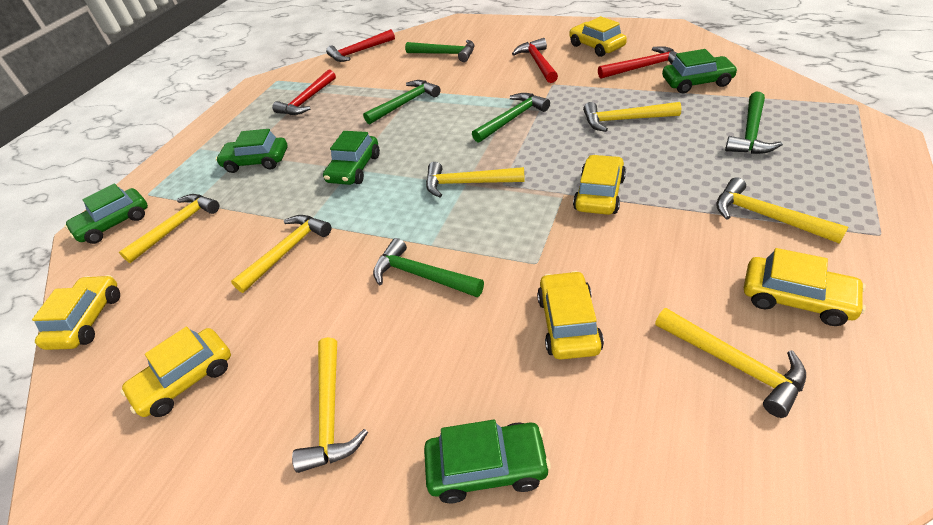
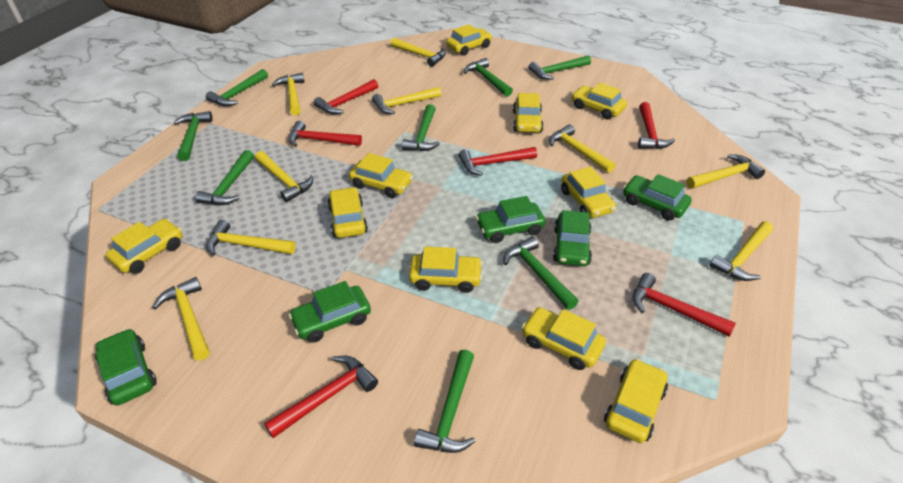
green hammer: [363,80,440,125] [373,238,484,297] [405,40,475,62] [472,93,550,143] [725,92,783,154] = 5 -> [174,111,213,161] [195,150,254,205] [206,69,268,106] [402,104,440,151] [414,350,475,453] [464,58,513,97] [503,236,579,310] [528,55,591,80] = 8
red hammer: [272,70,336,115] [326,29,395,62] [512,38,558,83] [598,46,677,79] = 4 -> [264,356,378,438] [288,121,362,147] [314,79,378,114] [459,147,537,176] [633,273,736,337] [638,102,675,149] = 6
yellow car: [32,275,120,350] [120,327,231,417] [537,271,604,360] [569,16,627,57] [573,155,626,215] [744,248,866,326] = 6 -> [106,219,182,274] [327,187,368,238] [349,153,413,198] [409,247,483,293] [446,24,492,56] [513,93,544,133] [522,307,606,370] [561,167,616,218] [572,83,627,120] [604,359,668,443] = 10
yellow hammer: [119,194,219,263] [231,215,331,293] [292,337,368,473] [426,162,524,197] [583,102,681,132] [655,308,806,418] [716,177,848,244] = 7 -> [152,277,210,360] [206,220,296,256] [255,151,313,202] [272,73,305,116] [372,87,441,114] [391,38,446,67] [549,124,615,173] [686,154,765,189] [709,221,773,281] = 9

